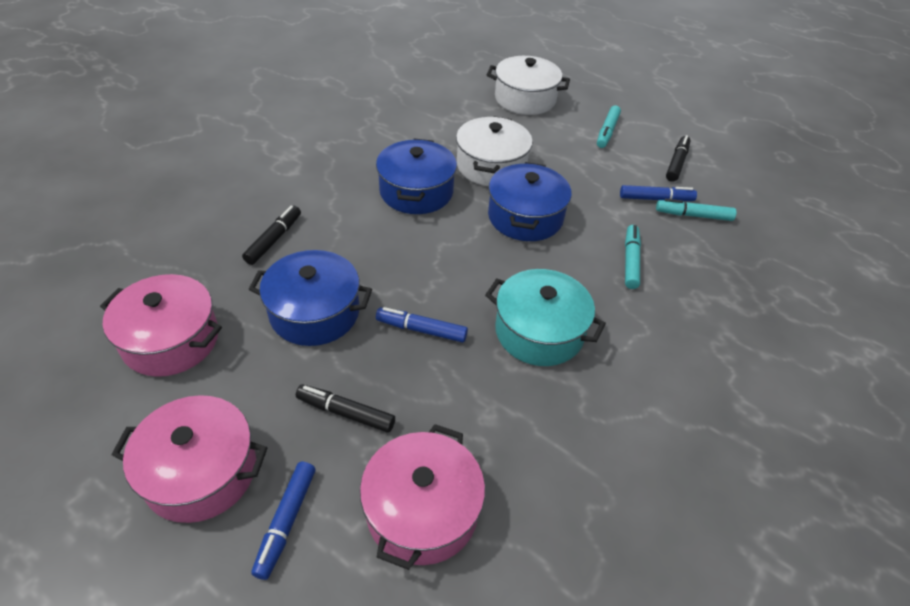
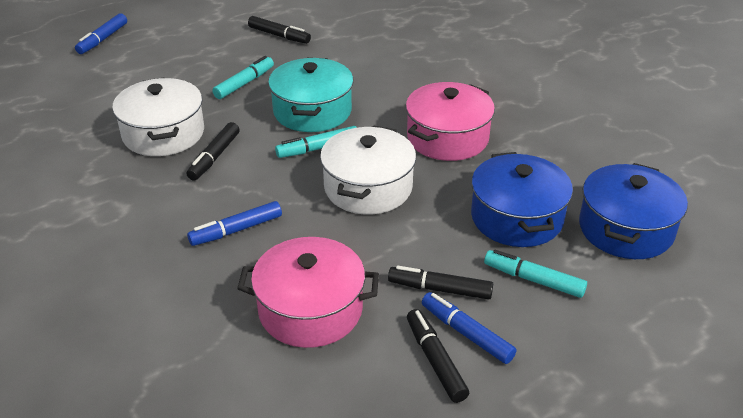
black marker: [242,206,301,265] [296,384,395,432] [666,135,690,182] = 3 -> [186,122,240,181] [248,16,311,44] [388,266,493,299] [407,309,469,403] = 4
blue pot: [249,250,372,346] [376,139,457,214] [488,162,572,241] = 3 -> [471,152,573,247] [579,163,688,259] = 2
pink pot: [100,274,222,377] [111,395,267,523] [360,424,485,570] = 3 -> [237,237,379,348] [406,82,495,161] = 2

